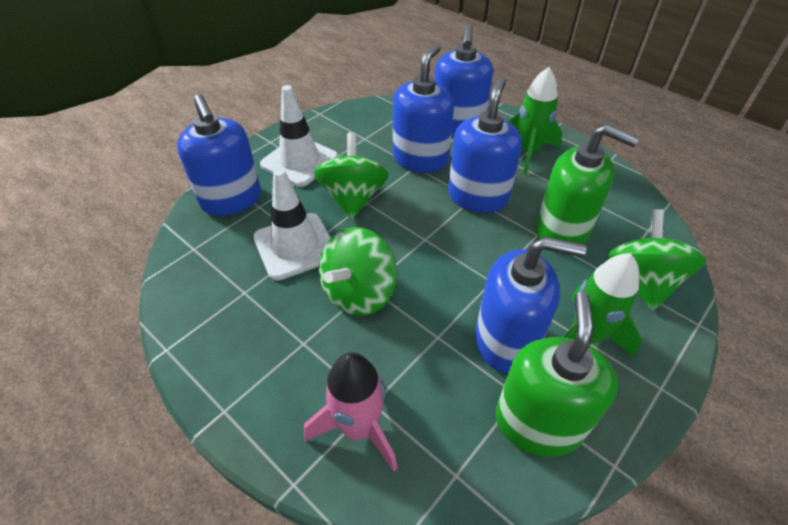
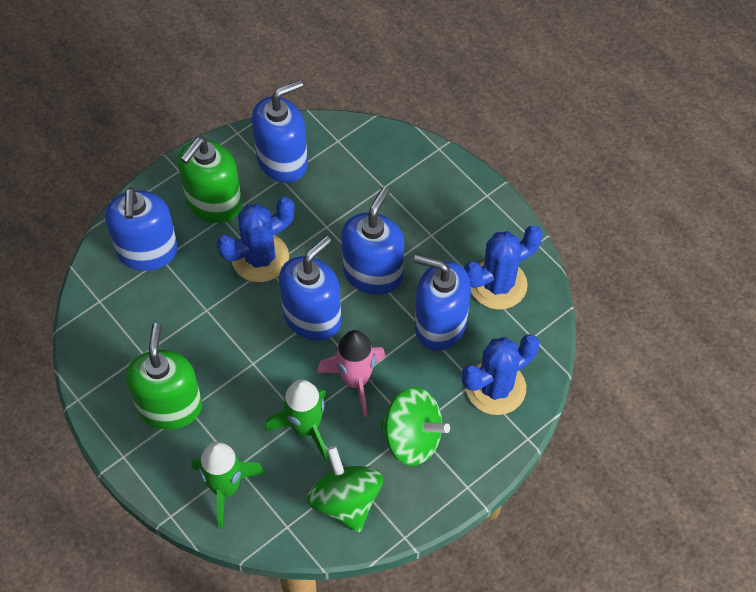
blue cactus: none = 0 -> [217,197,295,282] [462,334,539,415] [464,225,543,310] = 3
green spinning top: [314,132,389,219] [319,227,397,316] [608,209,707,310] = 3 -> [307,446,383,533] [380,387,450,466] = 2
white traffic cone: [253,168,331,281] [260,85,338,187] = 2 -> none = 0

